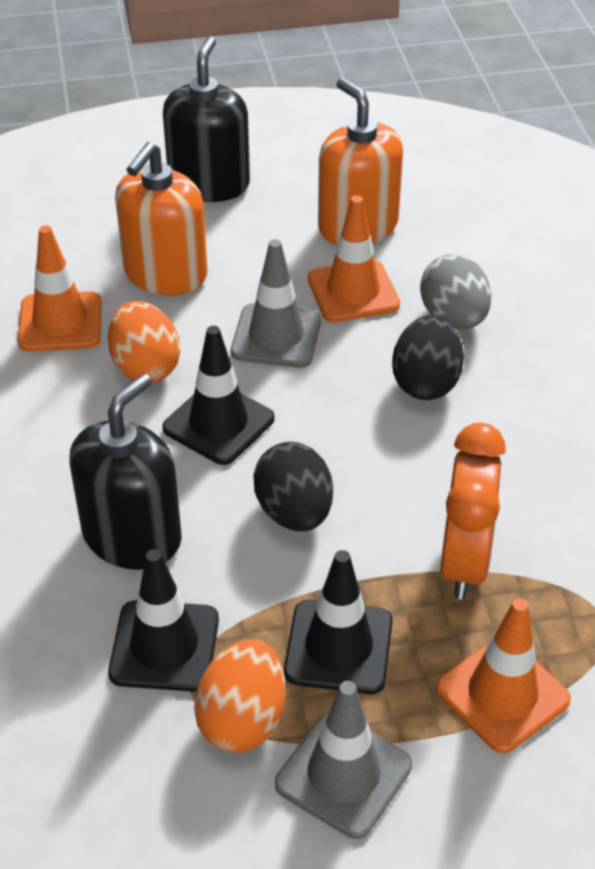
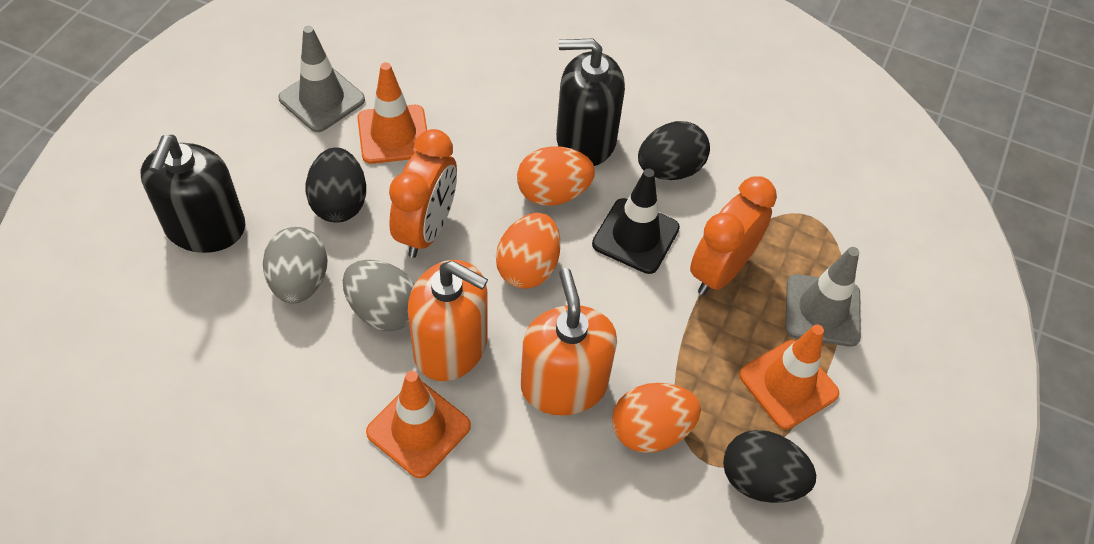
black egg: [253,442,333,531] [392,315,464,400] = 2 -> [305,148,366,222] [638,121,710,180] [723,430,816,503] = 3
black traffic cone: [108,549,219,692] [162,326,274,465] [284,550,393,694] = 3 -> [592,168,680,274] = 1
grey egg: [420,254,491,330] = 1 -> [263,227,328,304] [343,260,415,331] = 2
orange clock: [440,423,506,599] = 1 -> [389,129,457,258] [690,176,777,295] = 2
orange egg: [108,301,180,383] [194,639,286,752] = 2 -> [496,213,560,289] [517,146,595,206] [612,383,701,453] = 3

